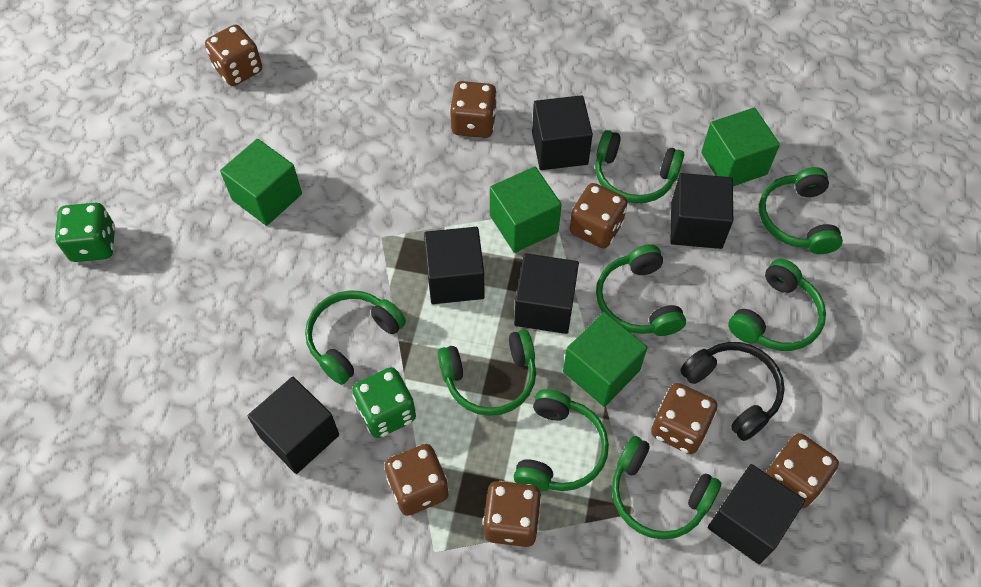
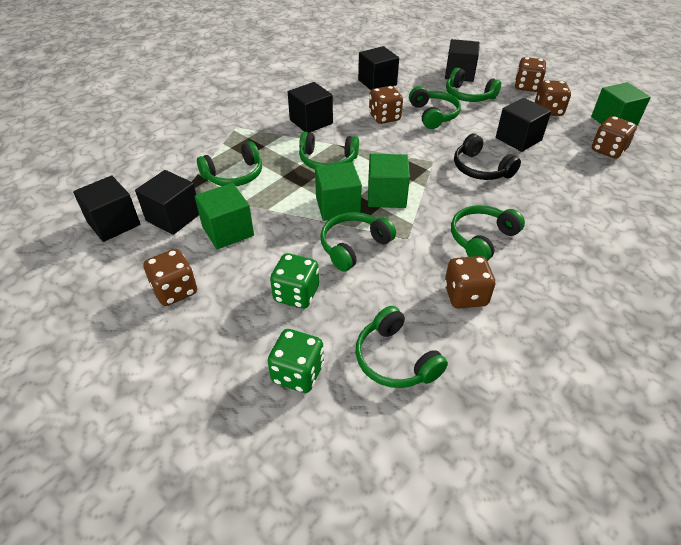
brown dice: [205,25,262,86] [385,444,449,516] [450,81,497,138] [483,481,542,547] [570,183,628,249] [651,383,717,454] [766,433,839,508] = 7 -> [143,249,197,306] [369,86,403,124] [444,256,496,309] [515,57,546,92] [535,80,571,116] [592,116,637,159] = 6
green headphones: [305,290,406,385] [438,330,536,416] [514,389,609,491] [595,130,684,204] [596,245,686,336] [612,436,721,540] [728,259,826,351] [759,167,843,254] = 8 -> [197,141,262,186] [299,132,359,169] [320,212,396,272] [355,306,448,388] [409,86,461,129] [446,67,501,102] [451,205,525,261] = 7

